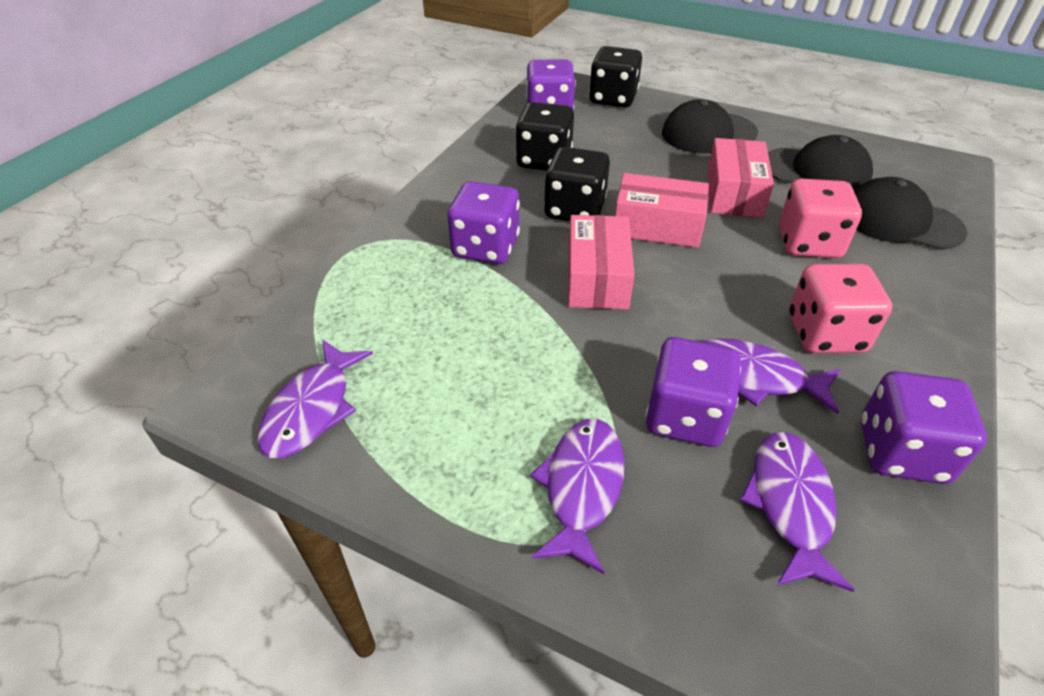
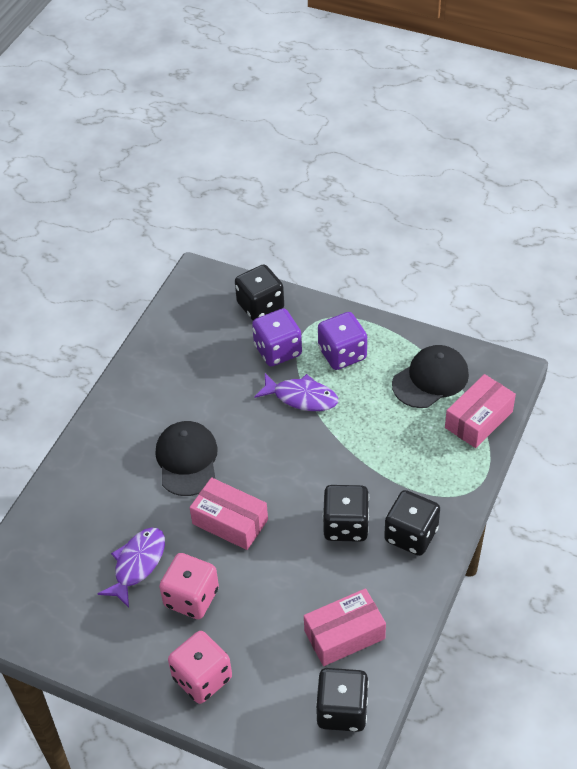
black cap: [662,99,758,153] [768,135,873,190] [854,177,967,250] = 3 -> [155,421,218,496] [392,345,469,408] = 2
black dice: [516,102,574,171] [544,147,610,221] [589,46,642,108] = 3 -> [235,264,284,320] [316,668,369,732] [323,485,369,542] [384,490,440,556] = 4
purple dice: [447,181,520,264] [526,60,576,111] [646,337,741,447] [861,371,987,484] = 4 -> [252,308,302,366] [318,312,367,370] = 2
purple fish: [257,340,373,458] [530,419,625,574] [702,338,841,414] [740,432,854,592] = 4 -> [98,527,165,608] [254,373,338,411] = 2

